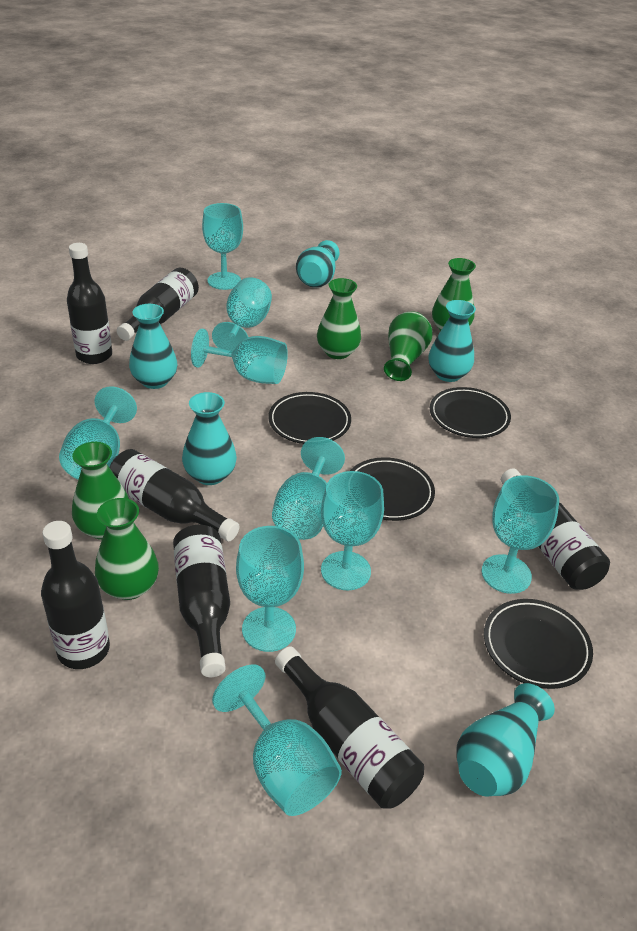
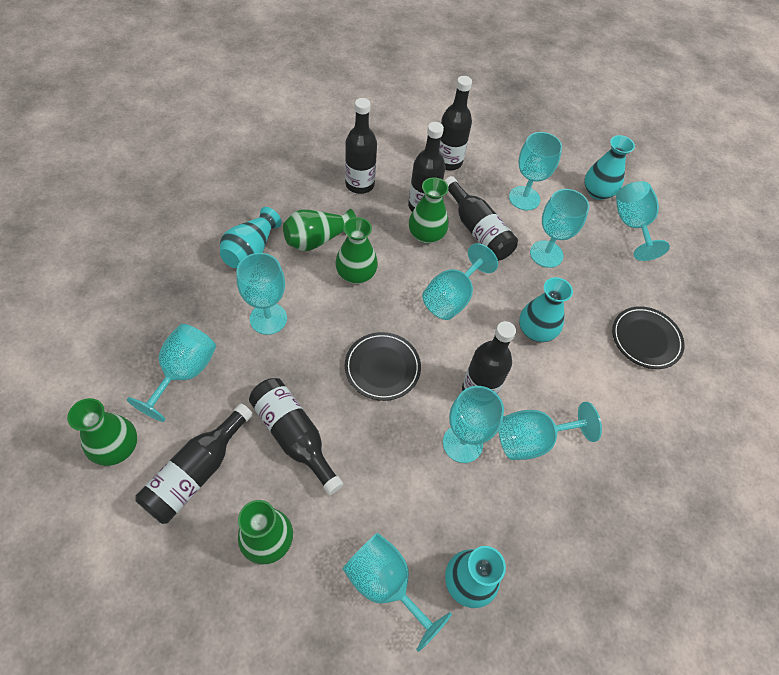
black plate: [268,392,351,444] [350,457,435,521] [430,387,511,438] [484,599,593,689] = 4 -> [345,332,421,401] [612,306,685,369] = 2
turquoise vase: [129,304,177,389] [182,392,237,485] [296,240,340,288] [429,300,476,382] [456,683,555,797] = 5 -> [220,207,282,268] [445,546,506,608] [519,277,573,342] [584,135,635,200] = 4

